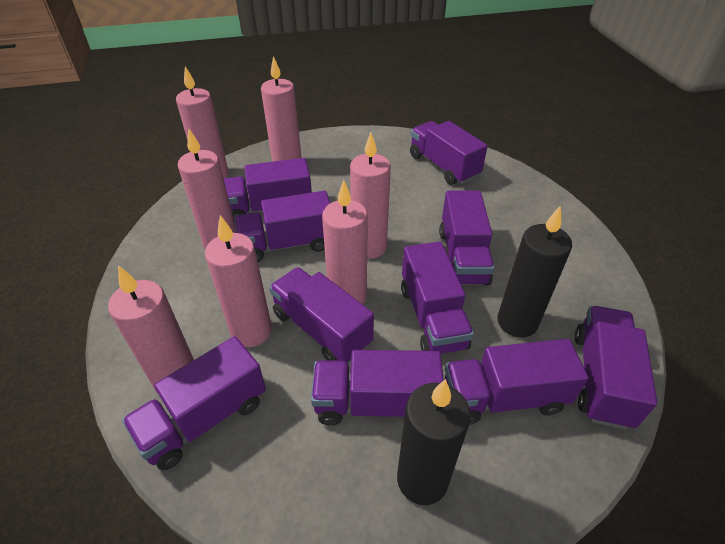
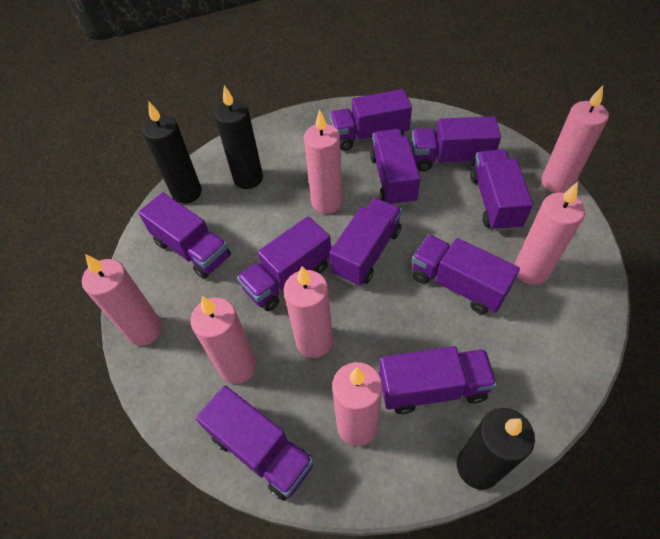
black candle: [397,379,471,505] [498,205,572,338] = 2 -> [142,102,202,204] [214,85,263,189] [457,408,535,490] = 3

